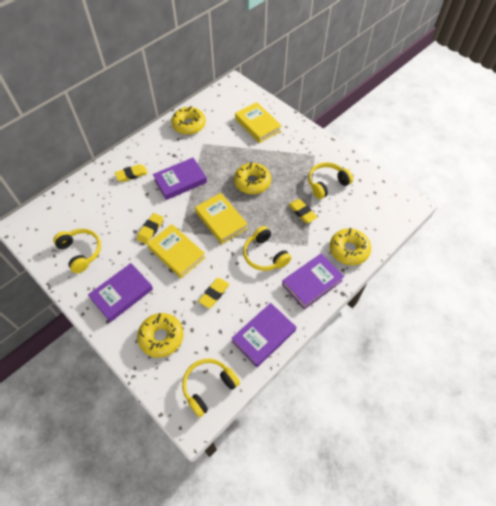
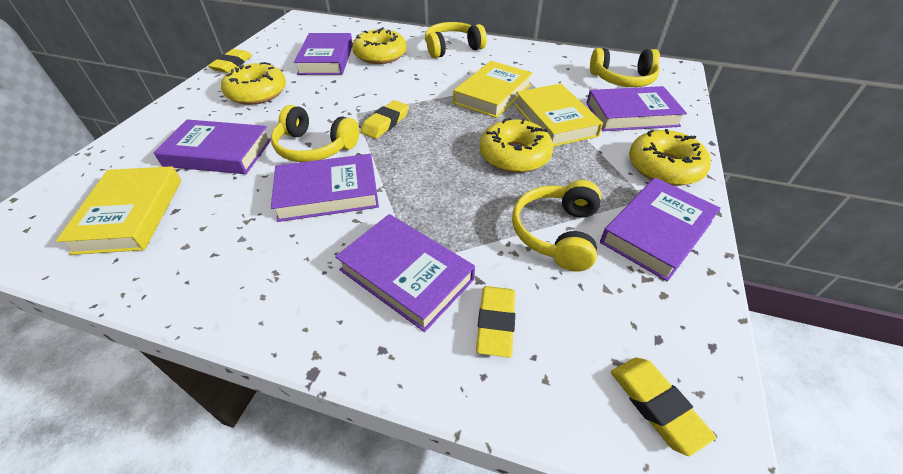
purple book: [88,263,153,322] [153,158,207,200] [232,303,296,367] [282,253,344,309] = 4 -> [154,119,271,174] [271,154,379,222] [294,33,353,75] [335,214,475,332] [586,86,687,131] [600,177,721,282] = 6

